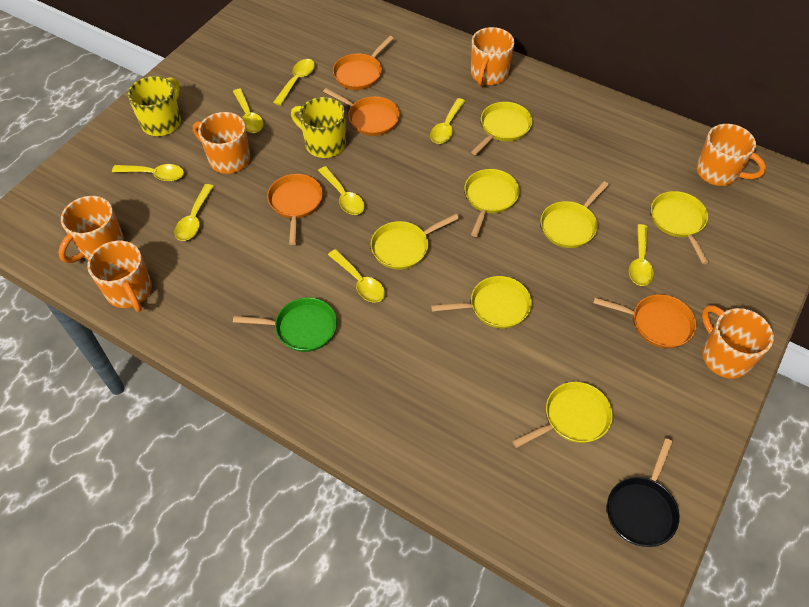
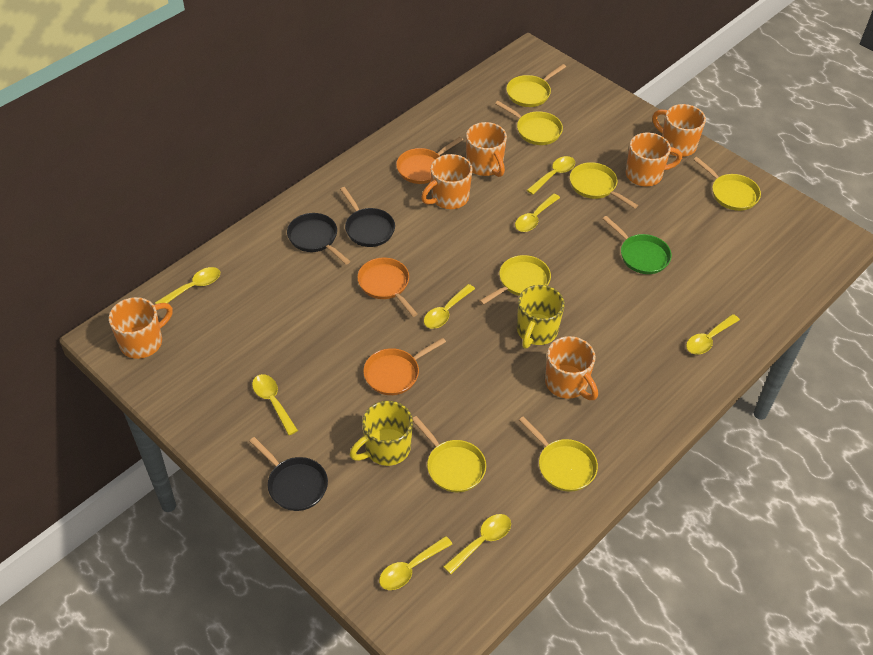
black pan: [607,438,679,547] = 1 -> [249,437,328,511] [287,213,350,265] [340,187,395,247] = 3
orange pan: [267,174,323,245] [323,88,400,136] [333,36,394,90] [593,294,696,348] = 4 -> [357,258,418,317] [363,338,446,395] [396,137,463,184] = 3

